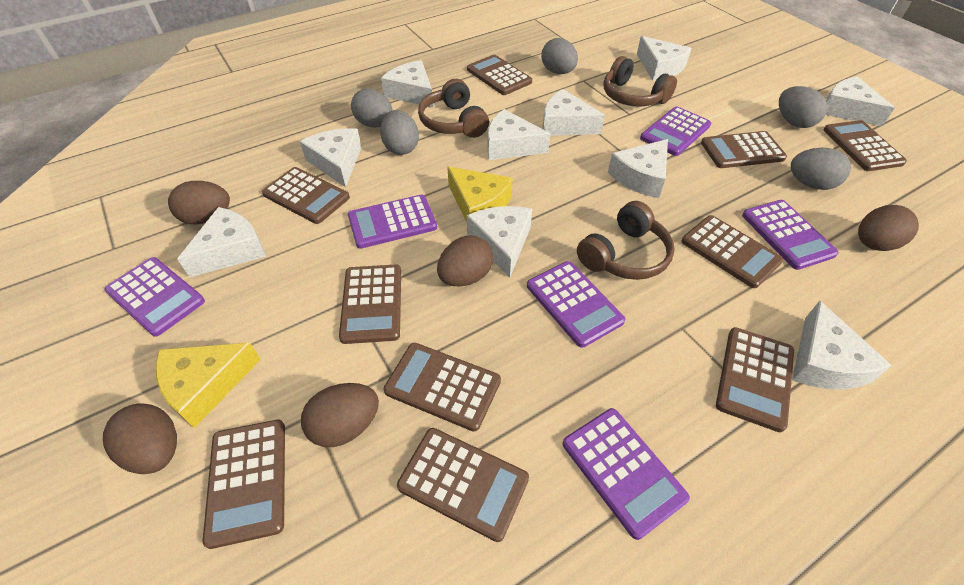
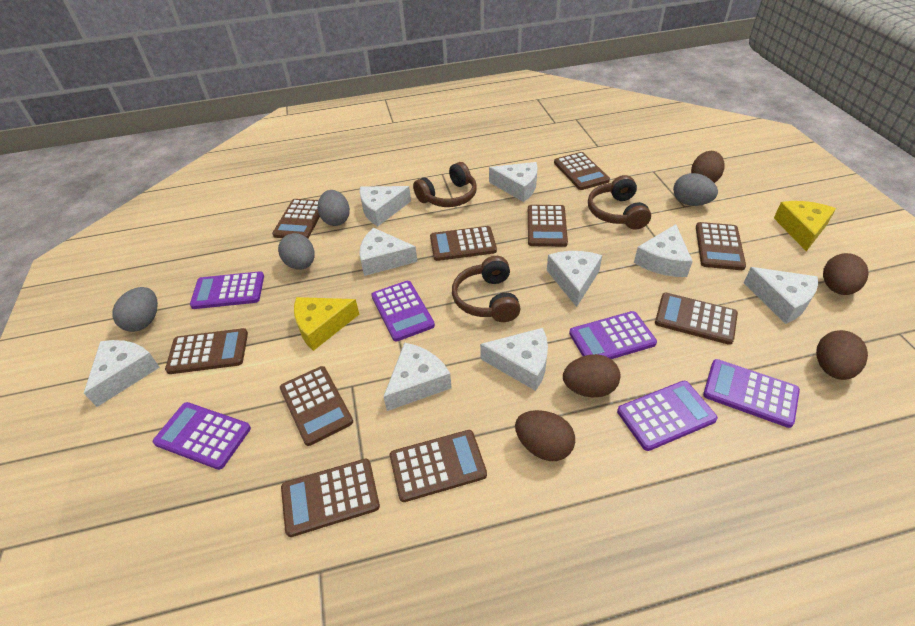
grey egg: [351,89,393,127] [380,110,419,155] [541,38,578,74] [779,86,827,128] [791,148,851,190] = 5 -> [112,287,158,332] [278,233,314,270] [318,190,350,226] [673,173,718,206] = 4
white cheese: [177,207,266,277] [300,128,362,187] [381,60,433,108] [467,206,532,278] [487,109,550,160] [542,89,605,136] [608,139,668,198] [637,36,692,81] [792,301,892,390] [825,76,895,127] = 10 -> [84,340,160,407] [359,186,411,226] [359,228,418,276] [383,343,452,411] [480,328,548,391] [489,162,538,202] [547,251,602,307] [634,224,693,277] [744,267,818,324] = 9

